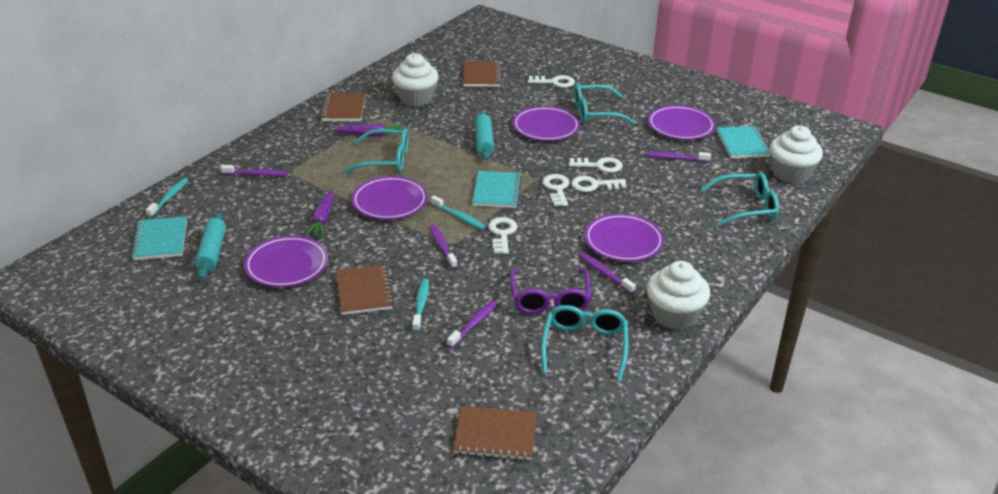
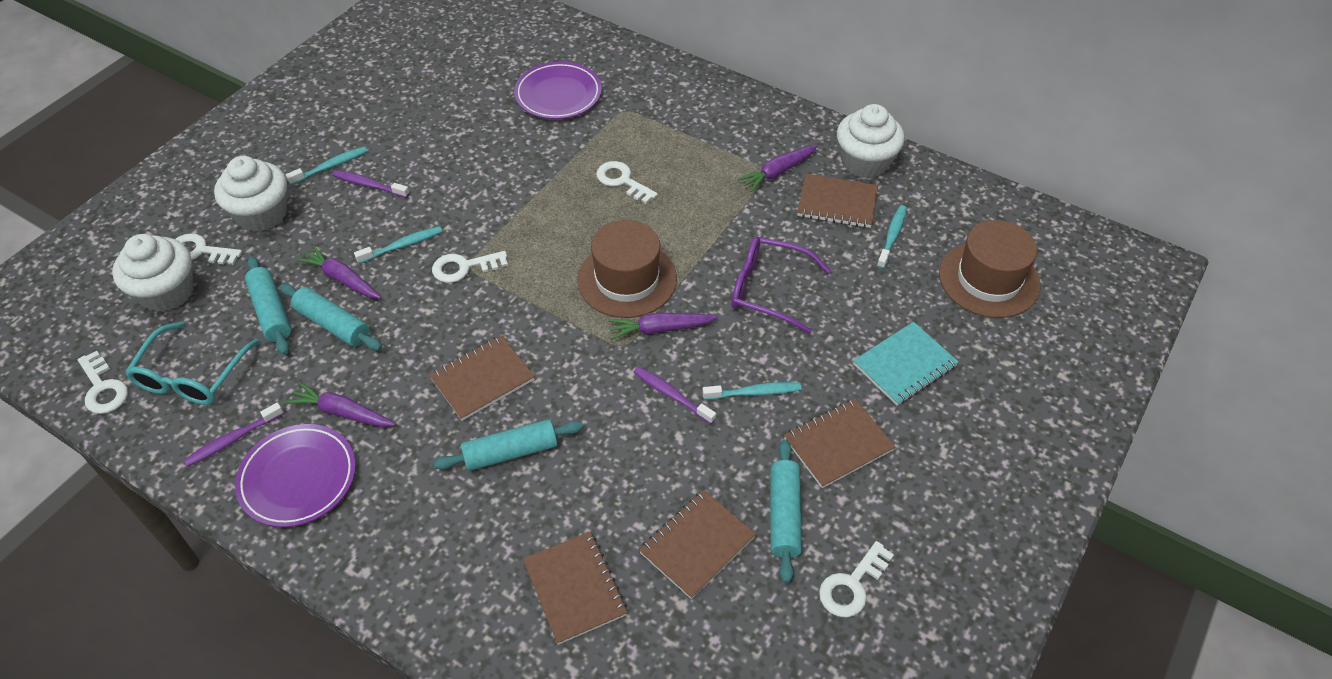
brown hat: none = 0 -> [577,220,677,318] [939,220,1040,318] = 2
brown notebook: [320,93,366,121] [336,265,394,315] [453,406,537,461] [463,61,502,87] = 4 -> [429,335,535,421] [523,532,628,645] [639,490,756,599] [784,399,895,488] [797,174,878,228] = 5
purple carrot: [305,189,334,236] [333,123,405,136] = 2 -> [286,382,396,427] [296,245,382,299] [608,312,718,340] [737,145,818,192] = 4
purple plate: [244,236,328,287] [352,176,428,220] [513,106,580,141] [584,213,664,262] [648,105,716,140] = 5 -> [235,424,356,527] [514,61,602,119] = 2
purple toothbrush: [221,165,288,176] [430,225,458,269] [447,300,498,348] [580,253,636,294] [646,152,711,162] = 5 -> [184,403,284,467] [333,170,410,198] [633,367,716,424] = 3
turquoise glasses: [343,129,408,174] [541,305,628,382] [574,84,635,124] [701,172,779,227] = 4 -> [125,321,260,405] = 1
turquoise notebook: [131,216,187,260] [472,171,522,208] [717,126,770,158] = 3 -> [853,322,959,406] = 1
turquoise rolling pin: [195,212,226,280] [474,111,494,160] = 2 -> [245,256,291,355] [280,284,382,351] [434,419,583,471] [771,439,802,583] = 4
turquoise toothbrush: [146,178,188,217] [412,278,429,332] [431,195,486,230] = 3 -> [286,146,368,185] [354,226,443,264] [702,382,802,400] [877,205,907,269] = 4

